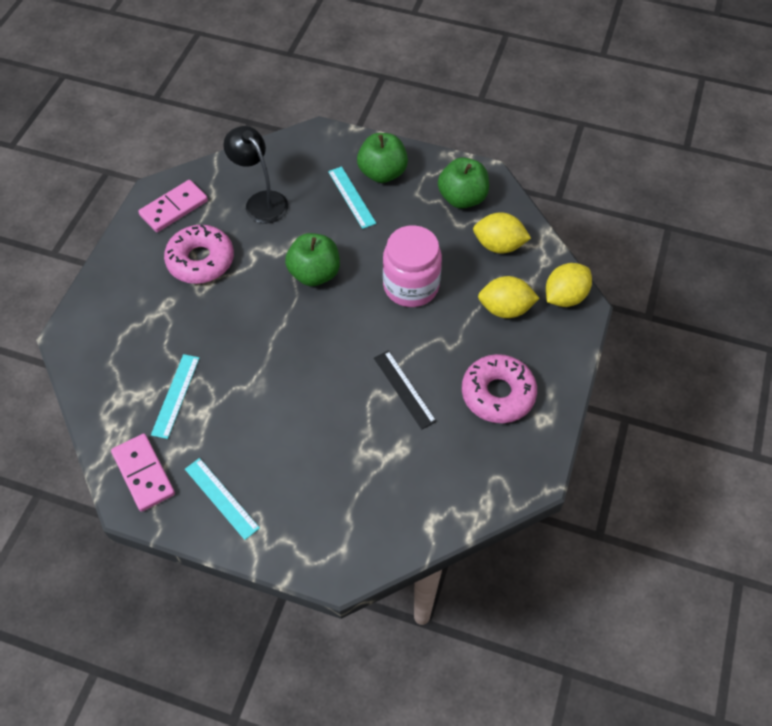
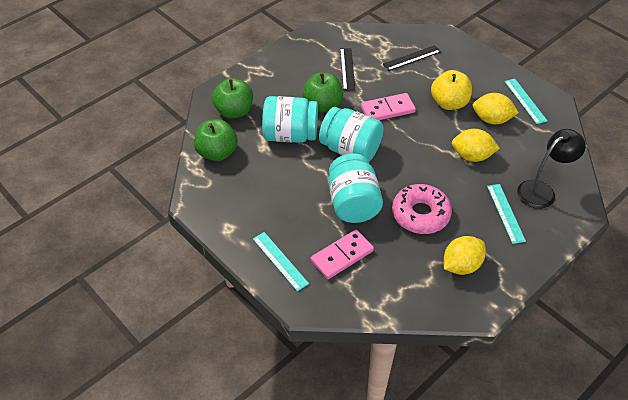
black ruler: [374,350,437,430] = 1 -> [340,48,355,90] [383,45,441,71] = 2
pink donut: [164,224,234,284] [462,354,537,423] = 2 -> [392,184,452,234] = 1
pink jar: [383,225,442,307] = 1 -> none = 0
turquoise jar: none = 0 -> [262,96,318,143] [319,107,384,161] [328,153,383,223] = 3
yellow apple: none = 0 -> [431,70,472,110] = 1

